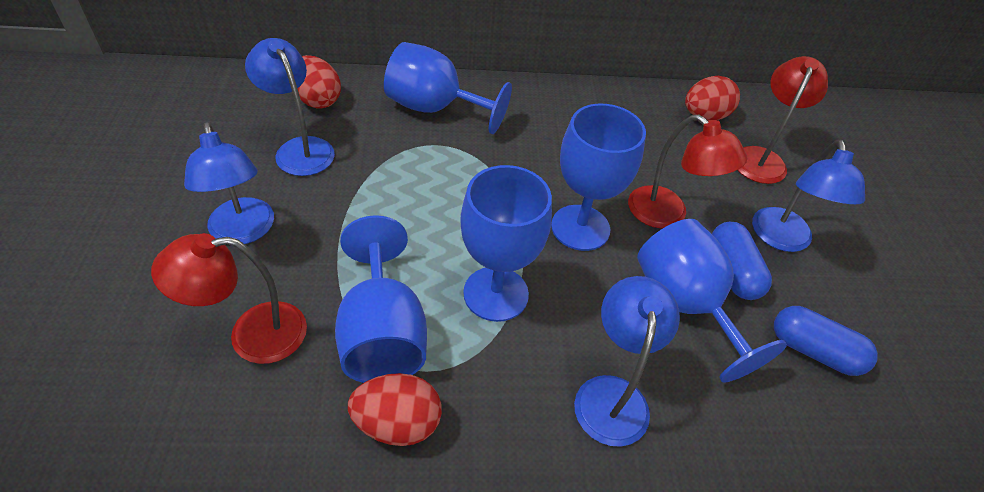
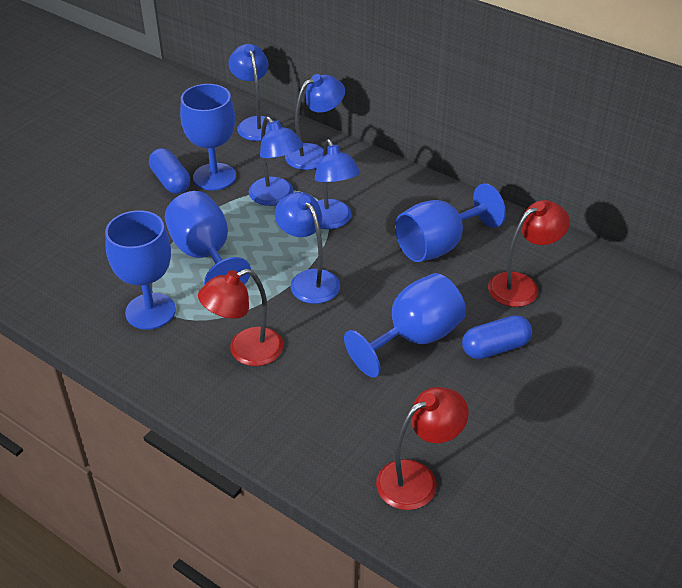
blue lamp: [184,122,274,244] [245,38,335,176] [574,276,680,447] [752,140,865,252] = 4 -> [228,44,274,141] [249,117,303,206] [275,192,340,304] [285,74,345,170] [315,139,360,229] = 5
red egg: [297,55,341,109] [348,373,442,446] [685,76,740,121] = 3 -> none = 0

